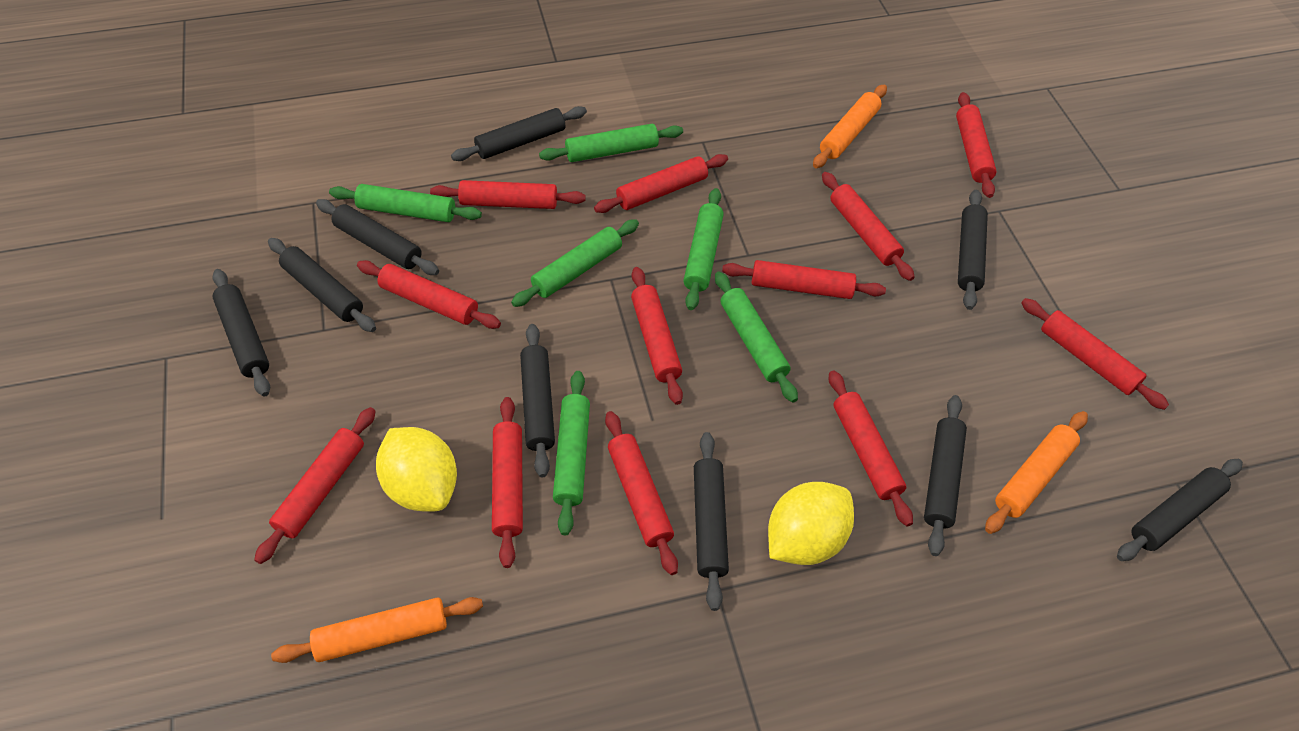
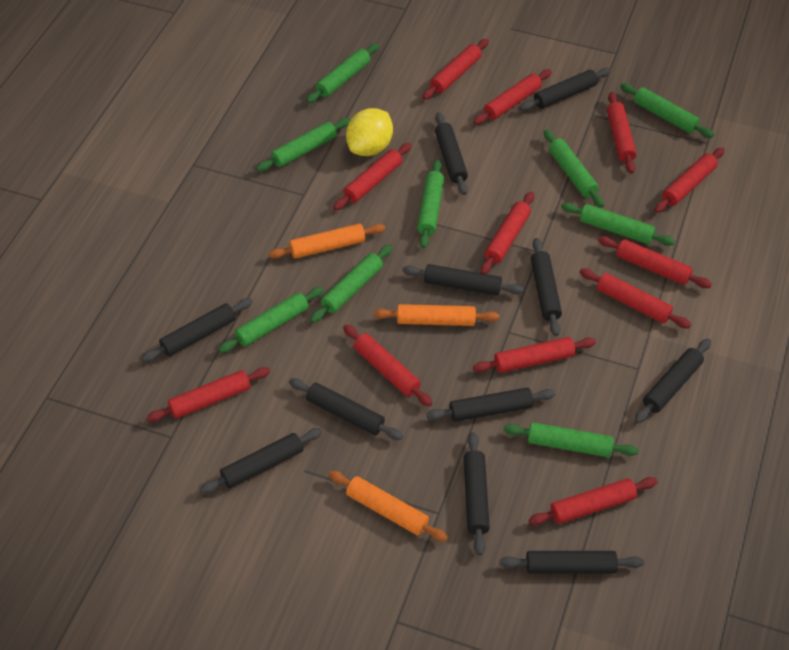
black rolling pin: [212,269,270,397] [268,238,376,332] [316,199,439,275] [451,106,587,161] [520,324,555,477] [694,432,729,611] [924,395,967,556] [958,190,988,310] [1117,459,1243,561] = 9 -> [141,298,252,362] [200,428,322,494] [289,378,403,440] [403,264,524,296] [426,388,556,422] [435,112,468,195] [464,432,490,556] [500,551,644,574] [520,68,611,111] [531,238,562,336] [635,339,711,423] = 11
green rolling pin: [329,184,482,222] [511,219,639,307] [539,124,683,162] [553,371,590,535] [683,188,724,310] [715,271,798,403] = 6 -> [218,287,324,353] [256,118,350,171] [306,43,379,103] [310,245,392,323] [417,160,444,248] [504,422,638,457] [544,129,604,208] [561,202,675,246] [620,83,714,138] = 9
yellow lemon: [376,427,457,512] [768,482,854,565] = 2 -> [346,108,393,156] = 1

